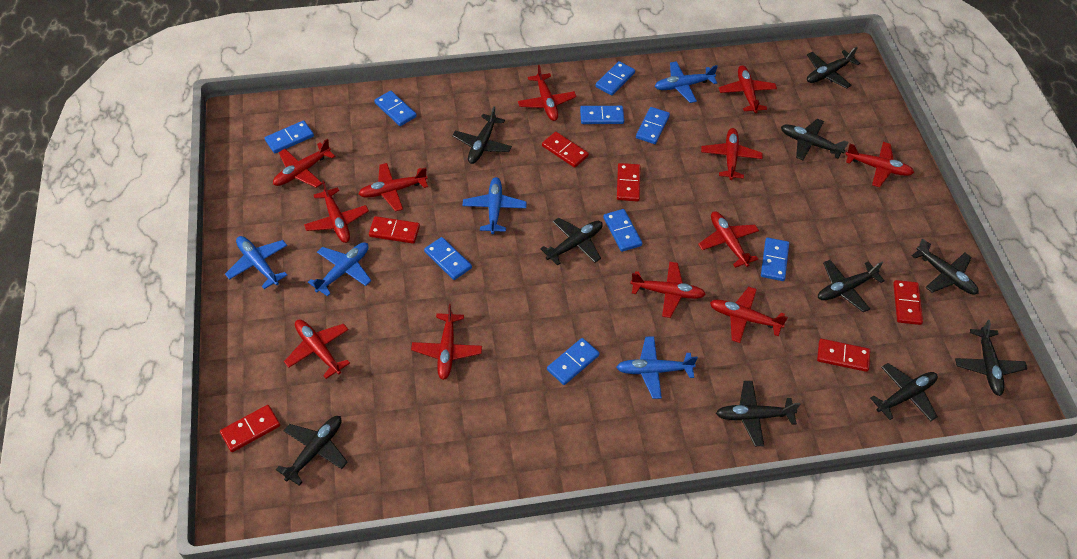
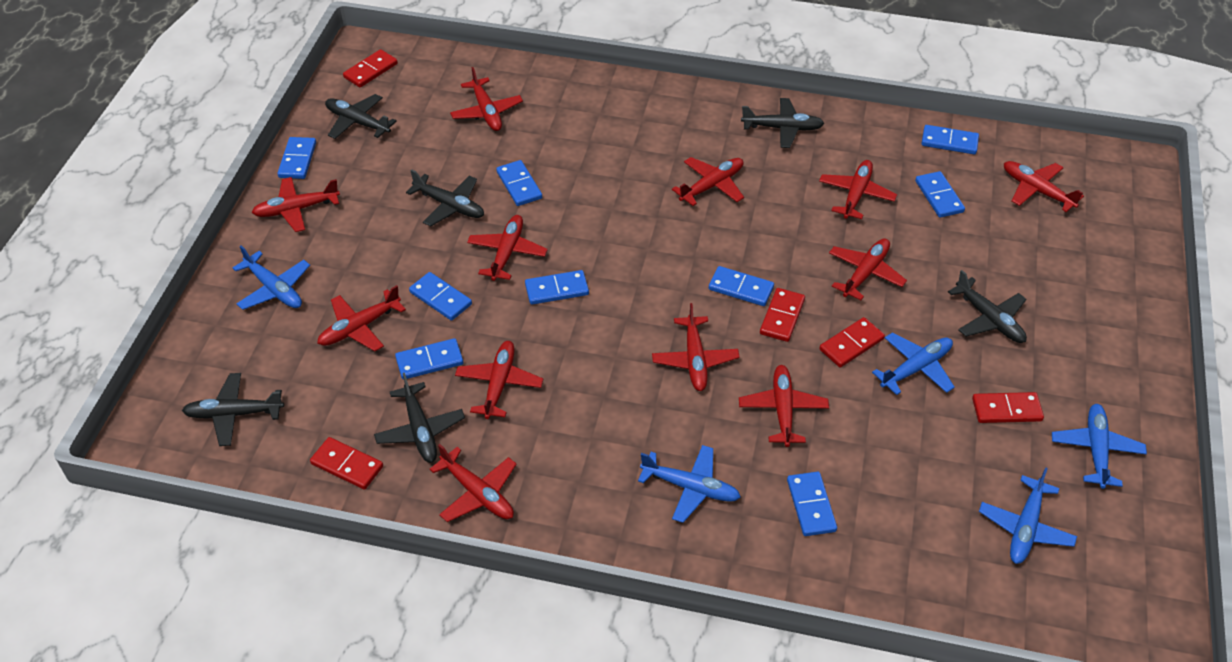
black plane: [276,416,347,486] [452,106,512,164] [540,218,603,265] [716,381,801,446] [781,119,849,161] [807,47,860,89] [818,260,885,312] [870,363,938,421] [912,238,979,295] [955,320,1027,396] = 10 -> [182,373,284,446] [325,94,397,139] [374,373,465,463] [406,169,484,227] [741,98,824,148] [948,270,1027,343] = 6
red domino: [220,405,280,452] [369,216,420,244] [542,132,589,168] [617,163,640,201] [817,339,870,372] [893,280,923,325] = 6 -> [310,437,383,490] [343,49,398,87] [760,288,805,342] [819,317,885,367] [972,392,1044,423] = 5

